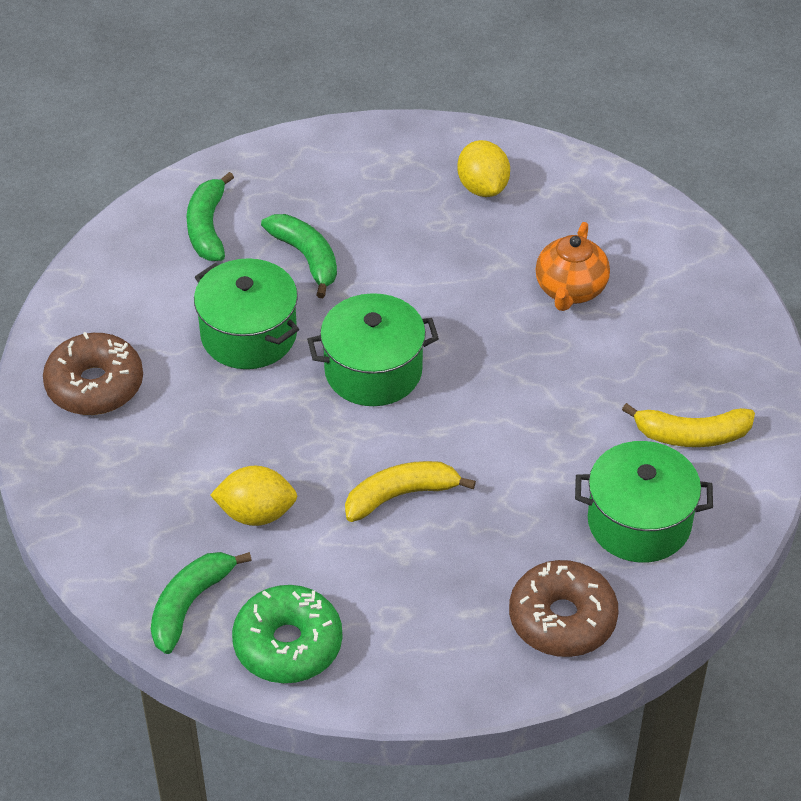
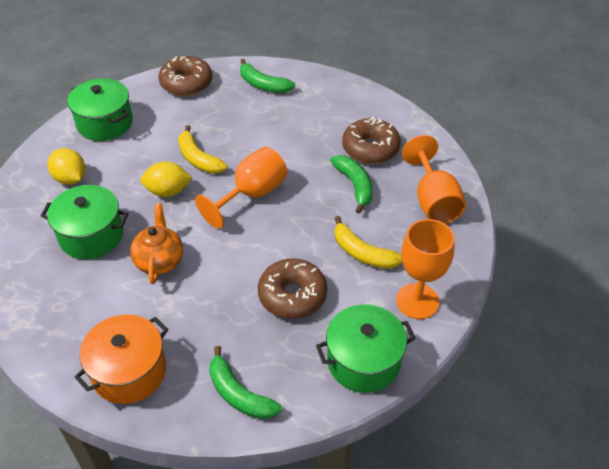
brown donut: [43,332,143,415] [509,560,619,657] = 2 -> [159,56,212,96] [258,258,327,319] [342,117,401,164] = 3
green donut: [232,585,342,683] = 1 -> none = 0
orange goblet: none = 0 -> [195,147,288,229] [396,219,455,319] [402,135,466,224] = 3
orange pot: none = 0 -> [74,314,169,404] = 1

